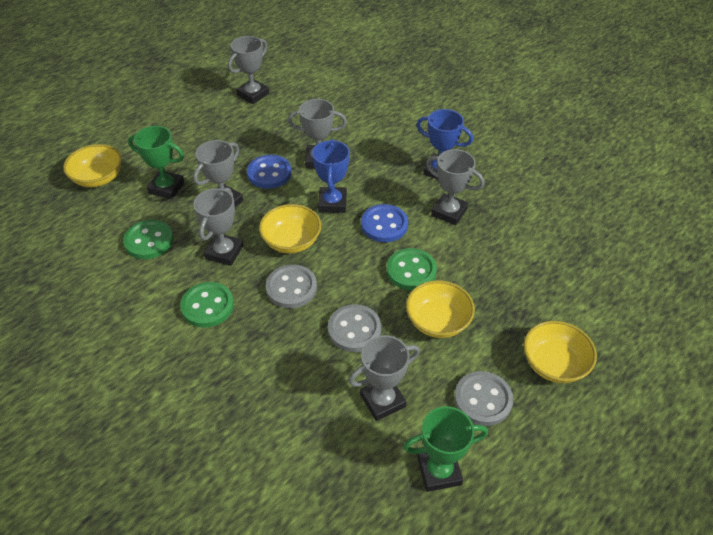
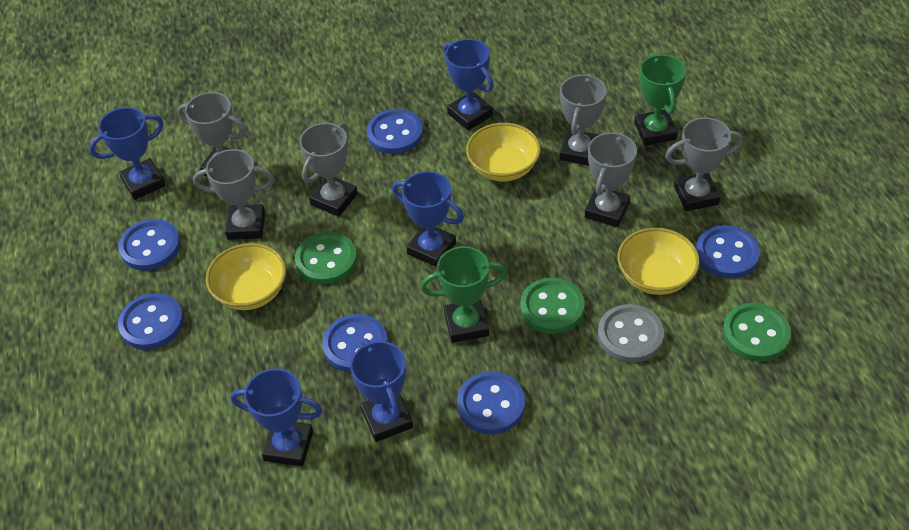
blue button: [247,155,291,189] [361,204,408,242] = 2 -> [118,219,181,271] [118,293,184,350] [322,314,388,372] [367,109,423,154] [457,372,525,434] [696,225,760,279] = 6
blue trophy: [312,139,350,213] [416,109,473,180] = 2 -> [89,107,166,200] [230,368,323,466] [350,338,413,442] [392,171,464,267] [444,39,494,131] = 5
grey button: [266,265,317,308] [328,304,381,352] [454,371,513,426] = 3 -> [598,304,664,363] = 1
yellow bowl: [63,144,122,187] [259,204,321,254] [406,280,475,338] [524,321,597,383] = 4 -> [206,243,286,310] [466,123,541,181] [618,228,700,295] = 3

